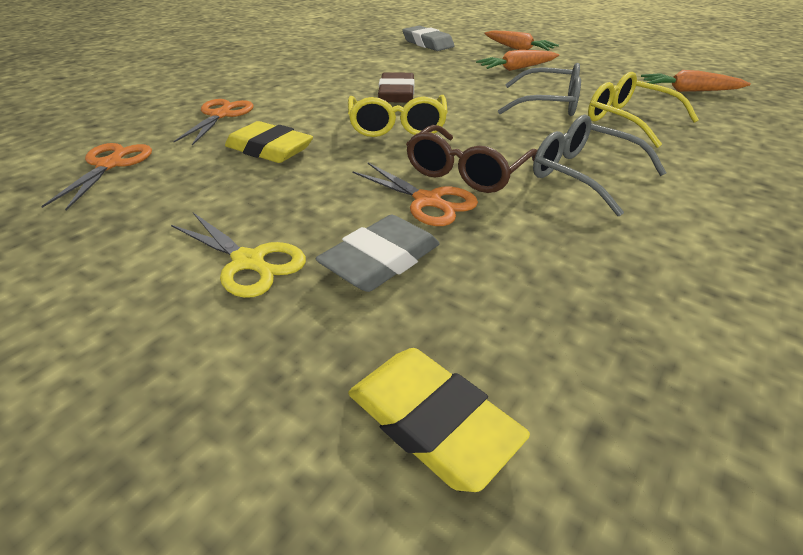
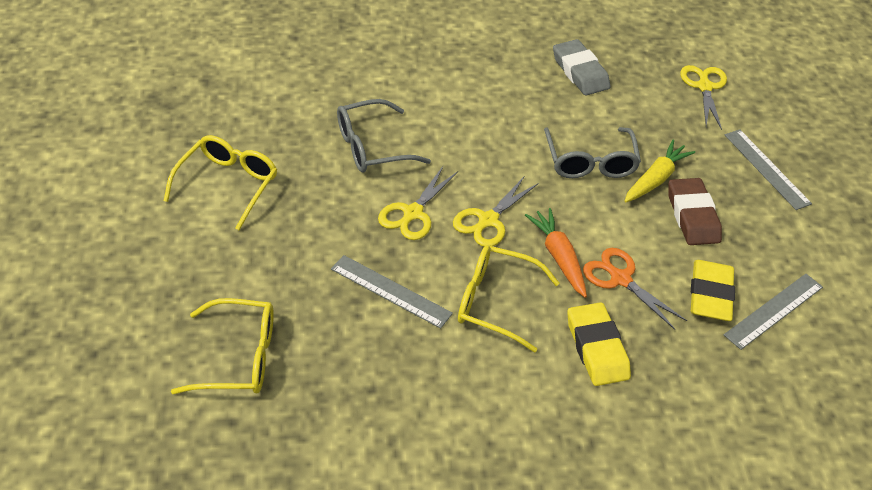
brown glasses: [406,125,538,193] = 1 -> none = 0
grey eraser: [315,215,440,292] [402,26,455,51] = 2 -> [553,39,610,95] = 1
grey ruler: none = 0 -> [331,255,453,329] [724,274,823,350] [725,129,812,210] = 3
orange carrot: [476,50,559,71] [484,31,559,51] [641,70,751,92] = 3 -> [525,208,587,298] = 1
orange scissors: [41,143,152,210] [173,99,254,146] [352,163,478,226] = 3 -> [583,248,687,330] = 1
yellow carrot: none = 0 -> [624,140,695,203] = 1
yellow glasses: [348,95,448,137] [588,72,699,148] = 2 -> [164,135,277,230] [171,298,274,394] [458,245,559,353] = 3
yellow scissors: [171,213,306,298] = 1 -> [378,166,458,240] [453,177,539,247] [680,65,727,130] = 3

